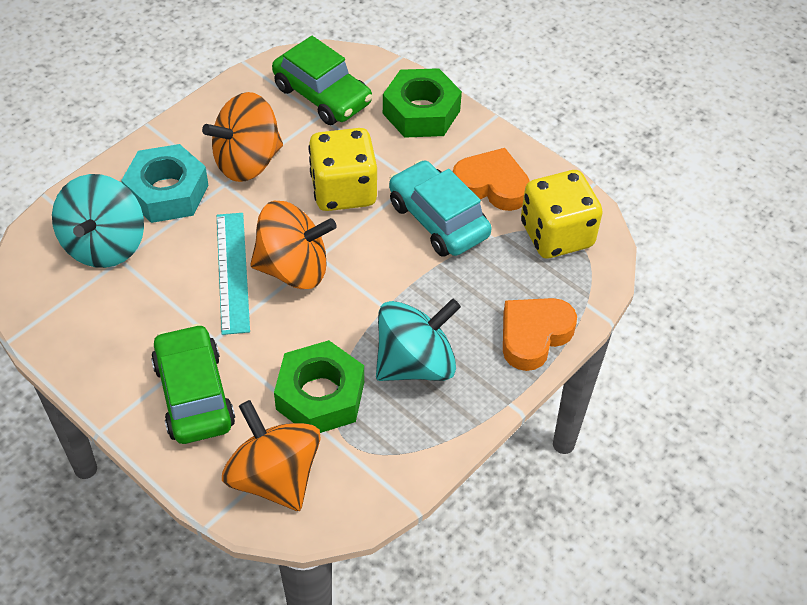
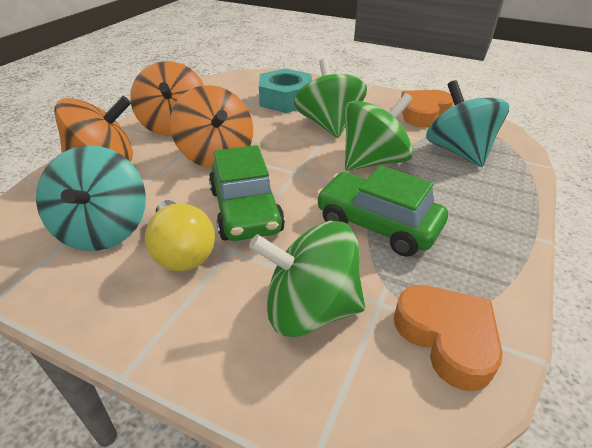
green nut: [274,340,364,433] [383,68,462,138] = 2 -> none = 0
green spinning top: none = 0 -> [249,221,365,337] [294,58,367,138] [345,93,413,171] = 3
turquoise car: [389,160,492,257] = 1 -> none = 0
turquoise ruler: [217,213,250,335] = 1 -> none = 0
yellow dice: [308,128,377,211] [521,170,603,259] = 2 -> none = 0
yellow light bulb: none = 0 -> [145,200,215,271] = 1

